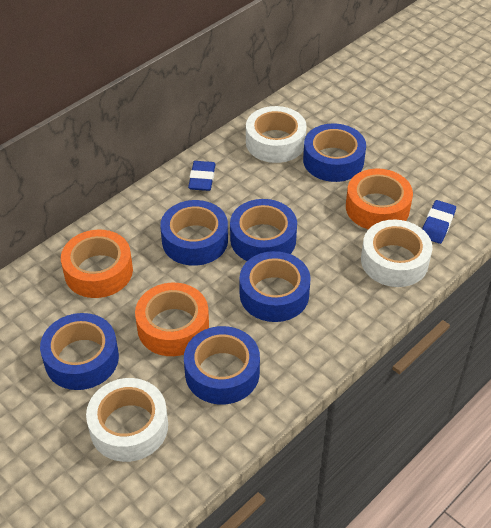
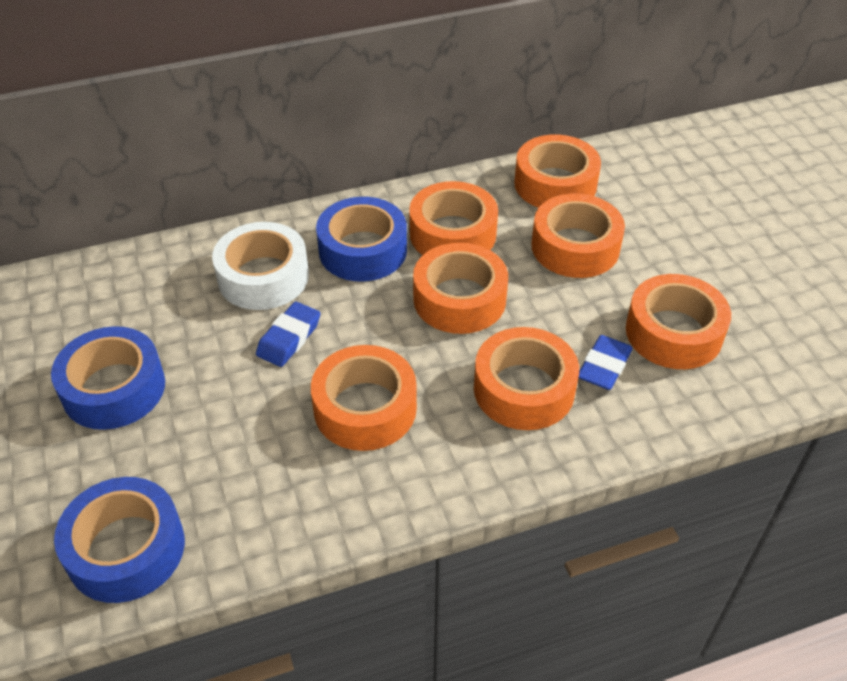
blue tape: [40,313,119,390] [160,200,228,266] [184,326,260,404] [230,199,297,261] [240,251,310,322] [303,123,366,182] = 6 -> [51,326,165,430] [54,477,185,603] [316,197,407,282] = 3
orange tape: [61,230,133,298] [135,283,209,356] [346,168,413,229] = 3 -> [311,345,417,451] [409,181,498,255] [413,243,508,334] [474,327,579,430] [514,134,601,208] [531,193,625,278] [626,274,731,369] = 7
white tape: [86,378,168,462] [246,106,307,163] [361,220,432,287] = 3 -> [212,222,309,310] = 1

